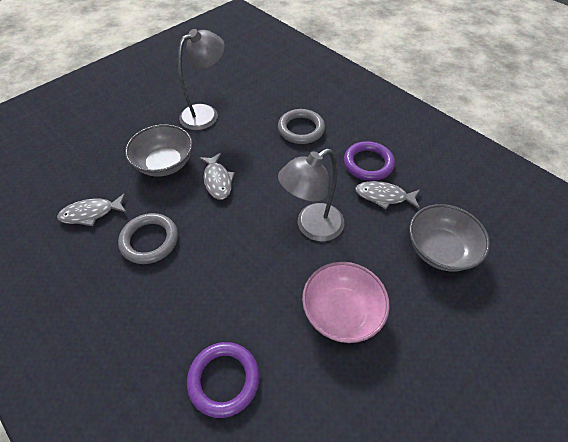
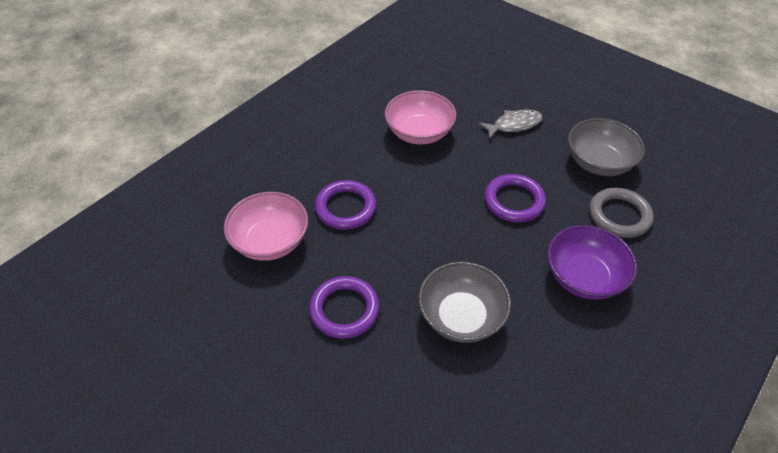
grey fish: [57,193,127,226] [199,153,235,200] [355,181,420,210] = 3 -> [478,109,543,139] = 1
grey lamp: [178,29,225,130] [278,148,344,241] = 2 -> none = 0
grey ring: [118,213,178,264] [278,109,325,144] = 2 -> [589,188,654,238] = 1
pink bowl: [302,262,390,343] = 1 -> [224,192,308,261] [385,90,457,144] = 2
purple bowl: none = 0 -> [547,225,637,300] = 1
purple ring: [187,342,259,418] [344,141,395,181] = 2 -> [309,276,380,339] [315,180,377,230] [484,174,546,223] = 3

